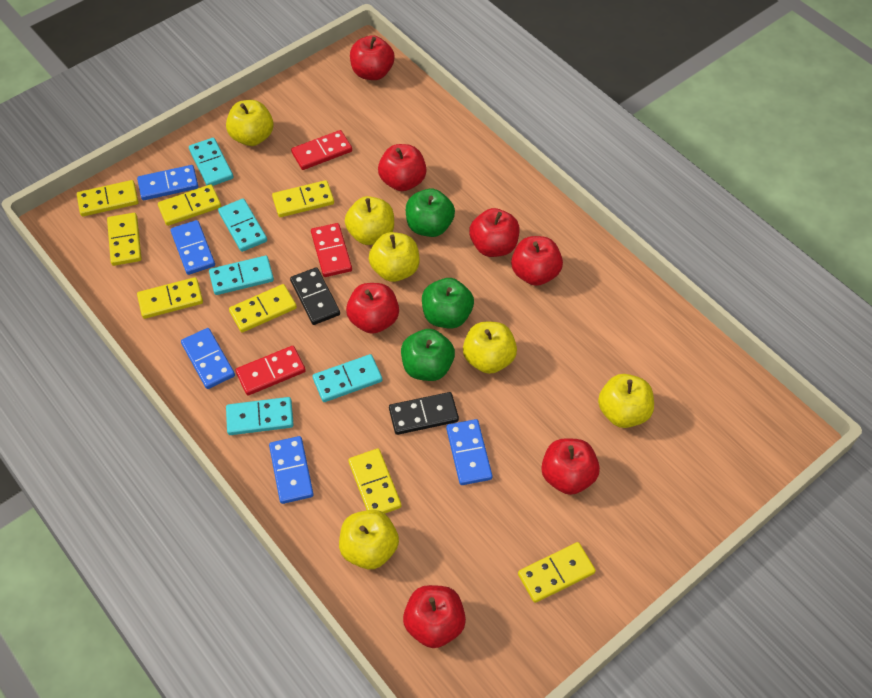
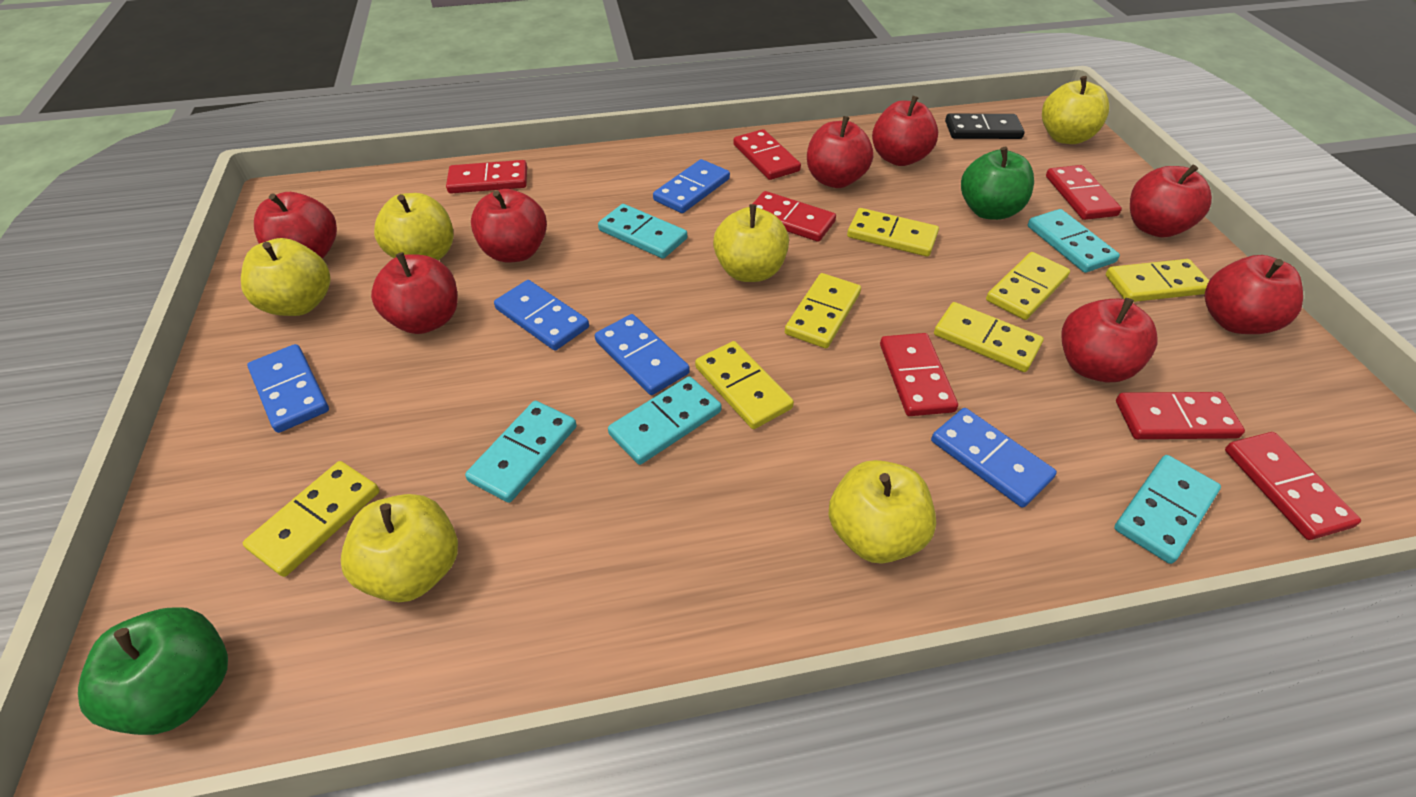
black domino: [290,267,340,325] [389,392,459,435] = 2 -> [945,114,1025,139] = 1
green apple: [401,329,455,381] [406,189,455,237] [422,278,474,329] = 3 -> [78,607,228,735] [961,146,1034,220] = 2
red apple: [346,283,399,334] [350,35,395,80] [378,144,427,191] [403,585,466,648] [469,208,519,257] [511,236,563,286] [541,438,600,495] = 7 -> [254,192,337,259] [371,252,458,334] [471,189,547,263] [807,116,874,188] [872,96,938,166] [1061,298,1158,382] [1130,165,1212,238] [1205,255,1303,334] = 8
red domino: [235,346,306,395] [291,130,352,170] [311,223,352,277] = 3 -> [446,160,527,194] [733,129,801,180] [753,191,836,242] [880,333,958,416] [1046,165,1122,220] [1116,392,1245,439] [1225,432,1361,540] = 7
yellow domino: [77,180,138,217] [107,213,142,266] [137,277,203,319] [158,184,221,226] [229,284,297,332] [272,180,334,217] [348,449,401,513] [518,542,596,603] = 8 -> [243,461,380,577] [695,341,794,429] [785,273,861,348] [847,208,939,257] [934,302,1044,372] [986,252,1070,320] [1106,259,1209,302] = 7

